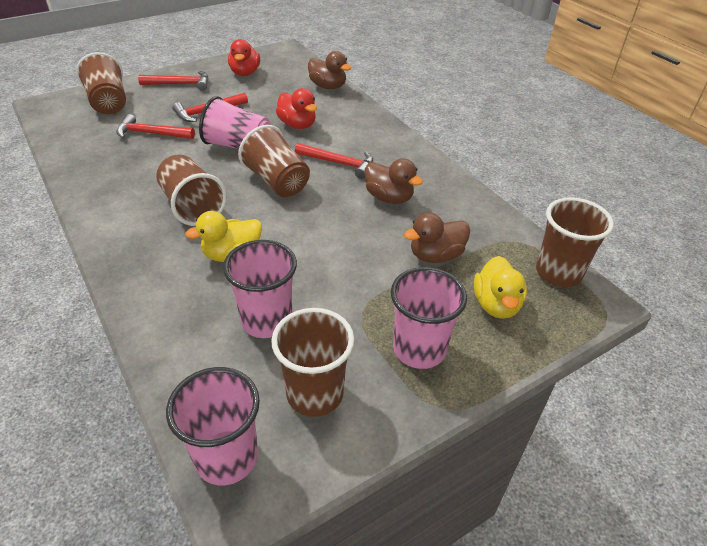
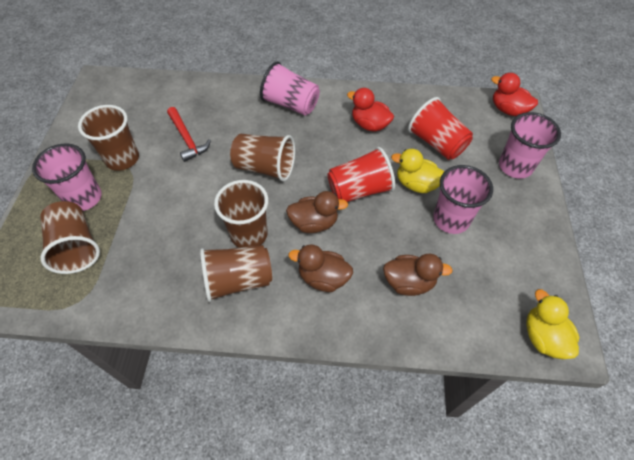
red cup: none = 0 -> [328,147,395,202] [408,97,473,160] = 2
red hammer: [116,114,195,139] [138,71,208,91] [172,93,248,122] [295,143,373,179] = 4 -> [167,107,211,162] = 1

